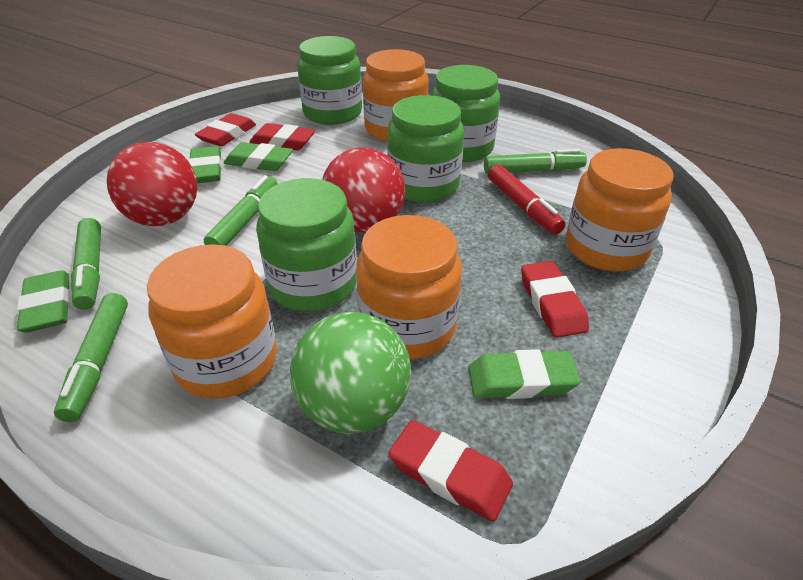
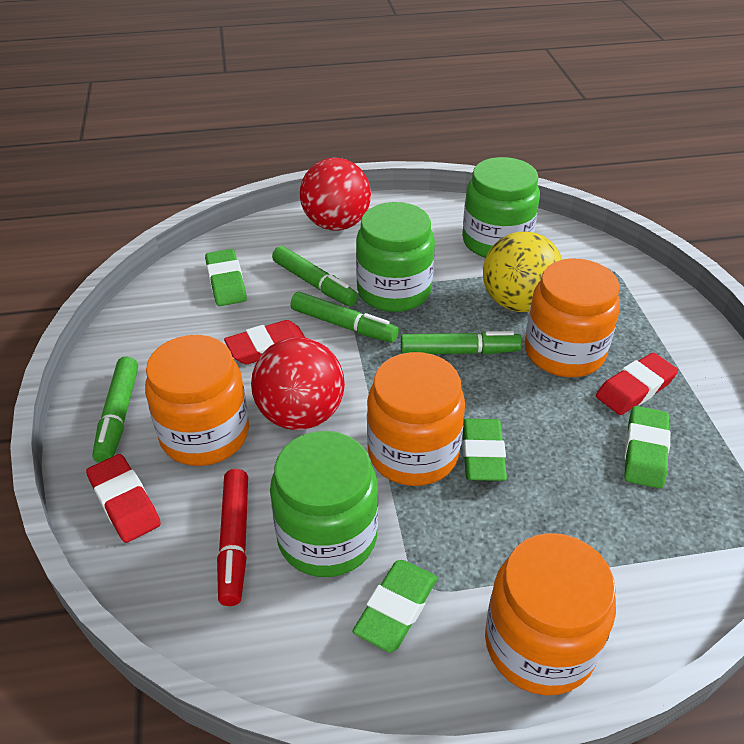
green ball: [290,312,411,434] = 1 -> none = 0
green jar: [256,178,357,311] [297,36,362,125] [387,95,464,202] [431,65,500,162] = 4 -> [270,431,378,577] [356,202,435,312] [462,157,540,258] = 3
red eraser: [195,113,256,146] [250,123,315,150] [389,420,513,522] [521,261,589,338] = 4 -> [86,454,161,543] [224,320,305,364] [596,352,678,415] = 3
yellow ball: none = 0 -> [483,231,562,312] = 1

